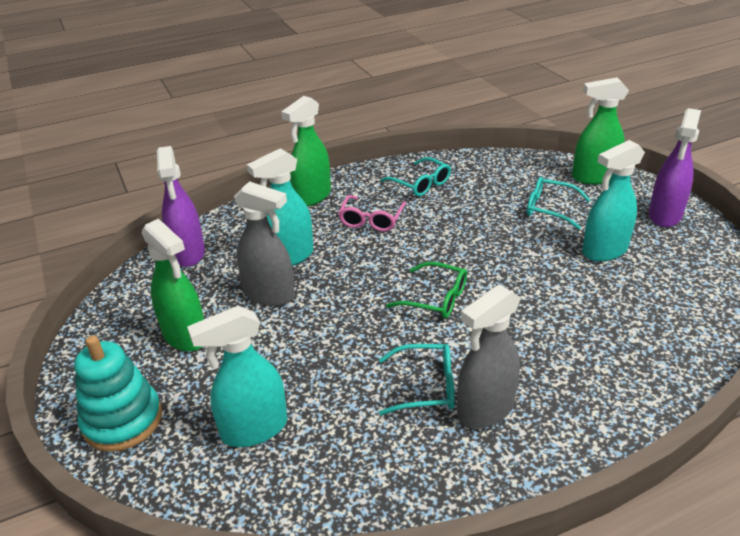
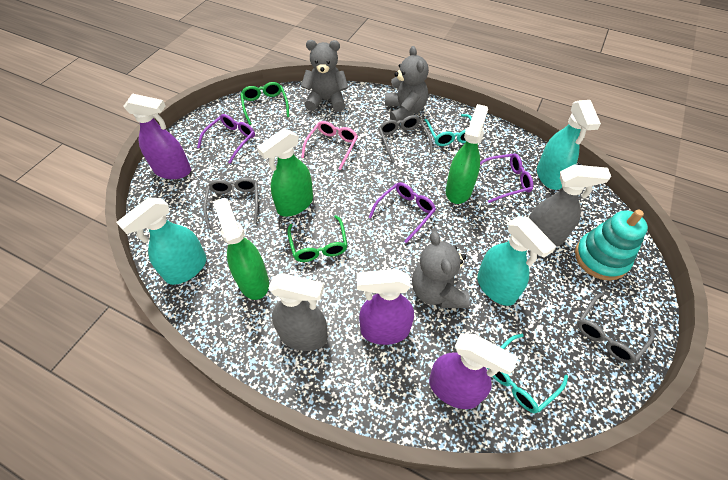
green glasses: [386,261,467,318] = 1 -> [240,82,289,125] [287,215,347,262] = 2
grey glasses: none = 0 -> [203,178,258,228] [379,115,433,162] [577,293,655,364] = 3
grey teddy bear: none = 0 -> [301,40,348,112] [385,46,429,121] [412,231,470,308] = 3
purple glasses: none = 0 -> [197,114,255,164] [369,182,436,243] [480,154,533,203] = 3
purple spray bottle: [157,146,205,267] [648,108,701,227] = 2 -> [123,93,191,179] [357,269,414,345] [429,333,518,409] = 3
turquoise glasses: [379,344,455,415] [380,157,451,196] [527,177,590,230] = 3 -> [424,114,472,146] [487,334,568,413] = 2

